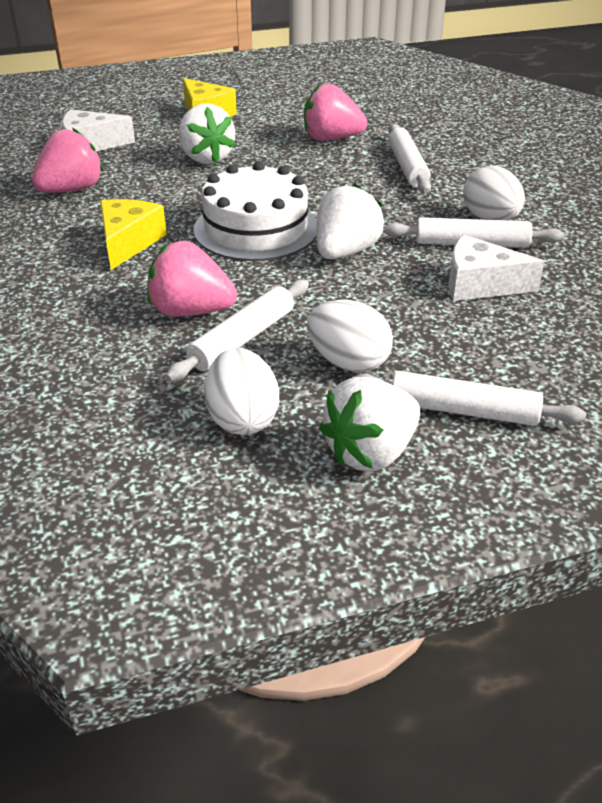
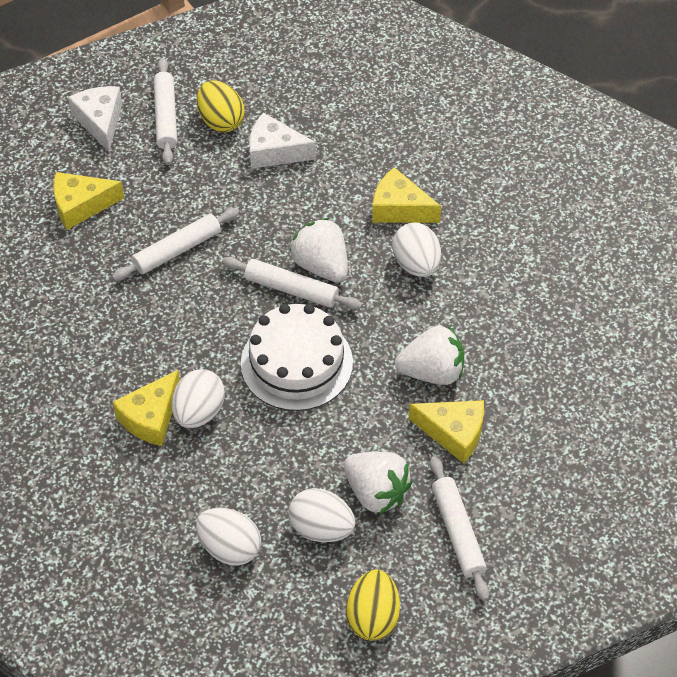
pink strawberry: [32,128,103,193] [147,241,237,317] [304,84,367,141] = 3 -> none = 0
white egg: [204,348,279,435] [307,300,393,372] [463,166,525,220] = 3 -> [172,369,225,428] [196,508,261,566] [289,488,355,542] [392,223,441,277] = 4
yellow cheese: [100,199,167,270] [183,78,237,117] = 2 -> [53,172,124,230] [113,370,180,446] [372,167,441,223] [409,400,484,463] = 4
yellow egg: none = 0 -> [197,81,245,132] [346,569,400,641] = 2

